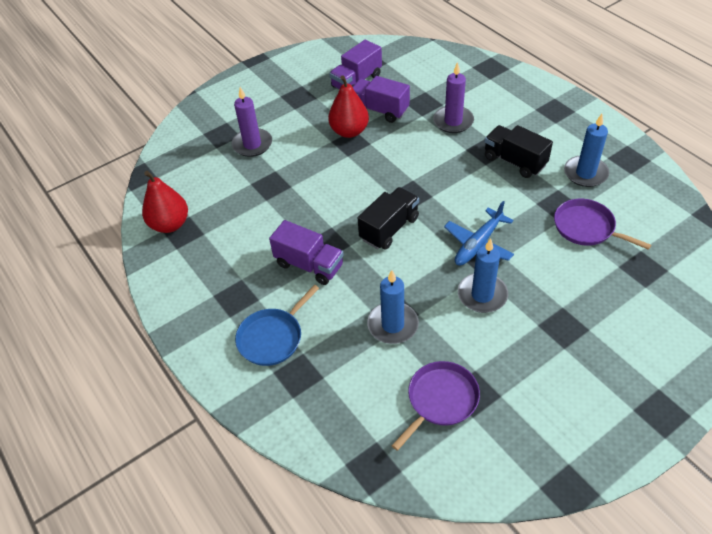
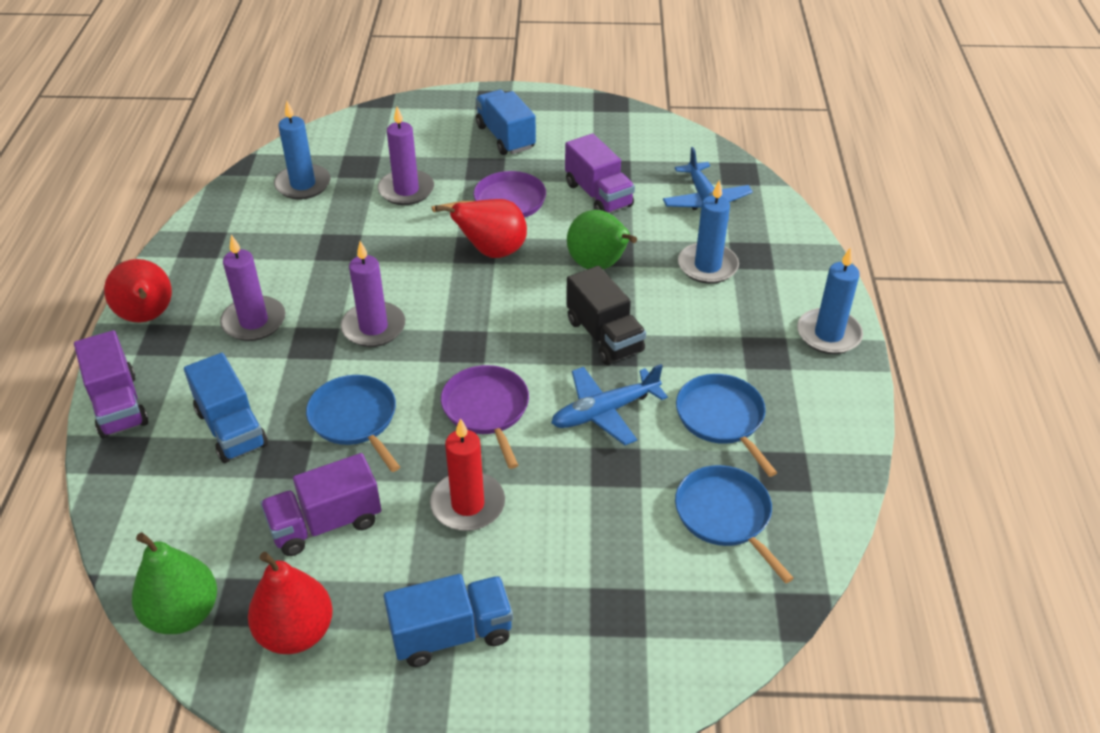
black truck: [358,187,419,250] [485,125,553,178] = 2 -> [566,266,646,365] = 1
blue pan: [235,285,319,366] = 1 -> [306,375,400,472] [675,465,794,583] [676,374,777,477] = 3
blue plane: [444,201,514,266] = 1 -> [551,364,668,445] [663,147,753,220] = 2
blue truck: none = 0 -> [184,353,268,463] [384,574,513,667] [476,90,536,155] = 3
green pear: none = 0 -> [132,532,217,634] [567,210,637,269] = 2
purple candle: [232,87,272,157] [433,62,474,133] = 2 -> [220,235,285,341] [340,241,405,347] [378,107,434,205] = 3
red candle: none = 0 -> [430,418,505,531] = 1
red pear: [142,171,188,233] [328,75,369,138] = 2 -> [104,259,172,323] [248,552,333,654] [435,199,527,258] = 3

